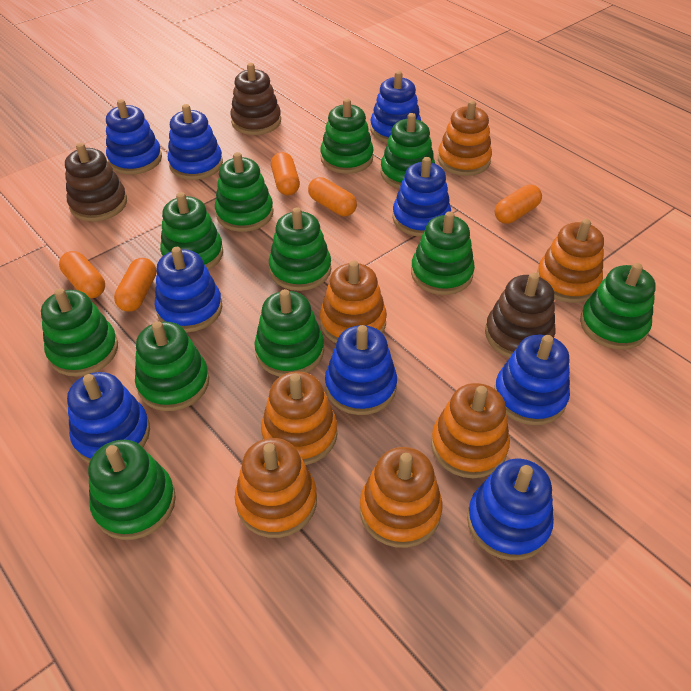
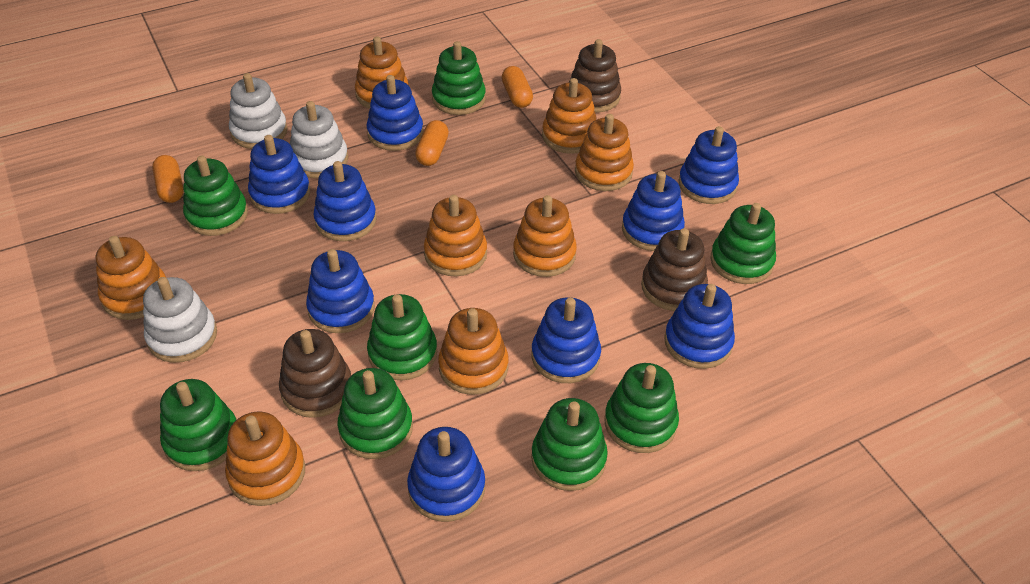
green stacking toy: [41,288,118,377] [88,440,176,540] [135,321,209,411] [160,192,223,270] [215,152,273,232] [254,289,324,377] [269,207,331,291] [320,98,374,174] [381,113,435,188] [411,211,475,295] [580,263,656,350] = 11 -> [160,379,236,471] [183,156,248,236] [337,368,413,459] [367,294,437,380] [432,41,486,115] [531,398,608,491] [604,363,679,453] [710,203,776,284] = 8
orange capsule: [59,251,105,298] [114,258,157,312] [271,152,300,195] [308,177,357,216] [495,184,542,224] = 5 -> [152,155,184,203] [415,120,449,166] [502,66,533,108] = 3
orange stacking toy: [235,438,317,538] [261,371,337,465] [320,261,387,343] [360,447,443,548] [431,383,510,479] [438,100,492,176] [537,219,604,303] = 7 -> [96,236,166,320] [225,411,305,506] [355,37,409,109] [424,195,487,276] [438,308,509,395] [513,195,577,277] [542,78,596,154] [575,114,634,191] = 8
white stacking toy: none = 0 -> [143,277,217,363] [229,73,287,149] [290,101,348,178] = 3

